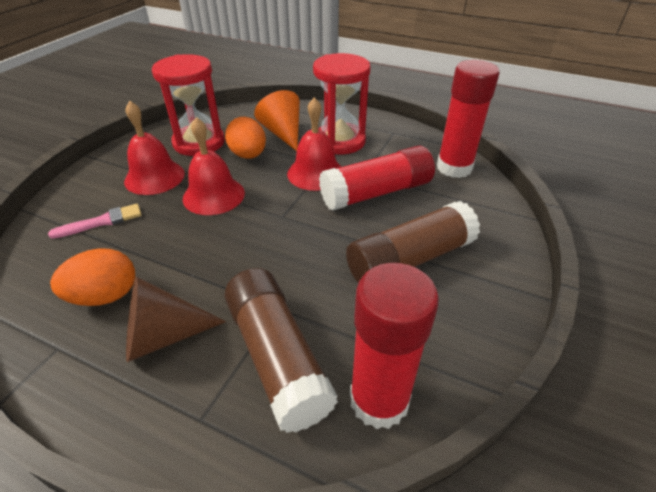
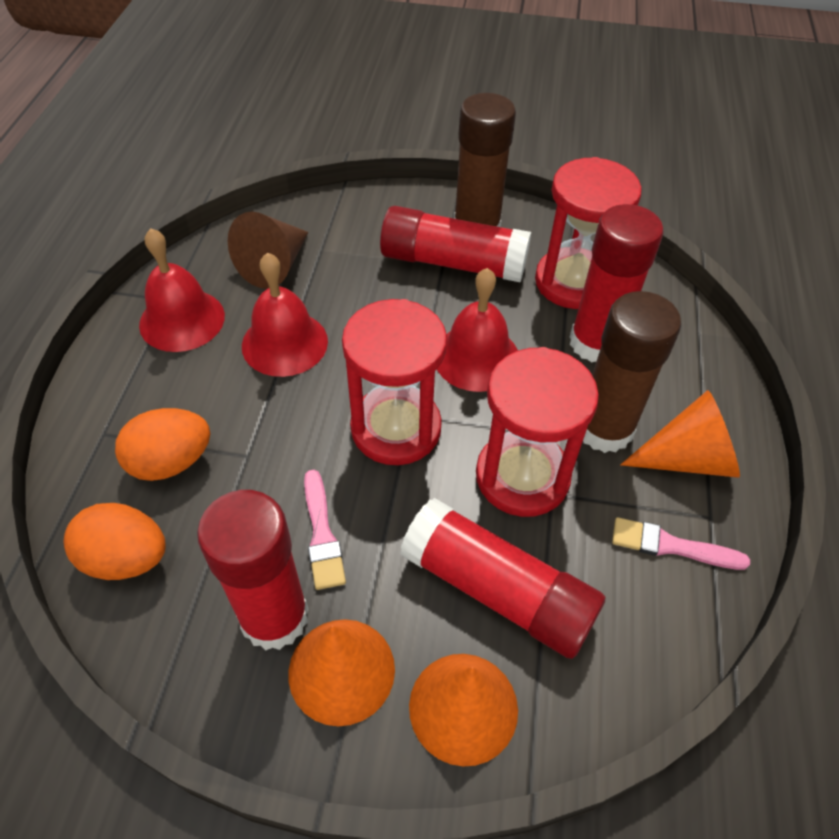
orange cone: [254,90,300,151] = 1 -> [288,619,395,726] [409,654,518,767] [620,390,740,478] = 3
pink brush: [48,204,142,239] = 1 -> [304,470,346,590] [612,517,750,570] = 2
red glue stick: [319,146,435,211] [350,263,439,429] [437,60,500,178] = 3 -> [197,490,309,650] [380,206,531,282] [400,498,606,659] [570,204,664,363] = 4
red hourglass: [152,54,225,156] [313,53,370,154] = 2 -> [342,299,447,465] [476,347,599,517] [535,157,642,309] = 3

